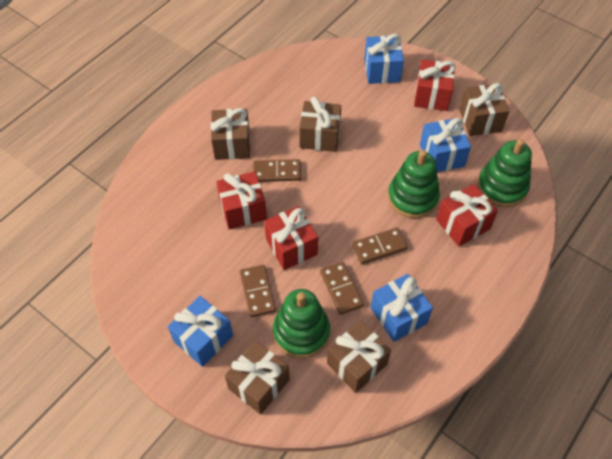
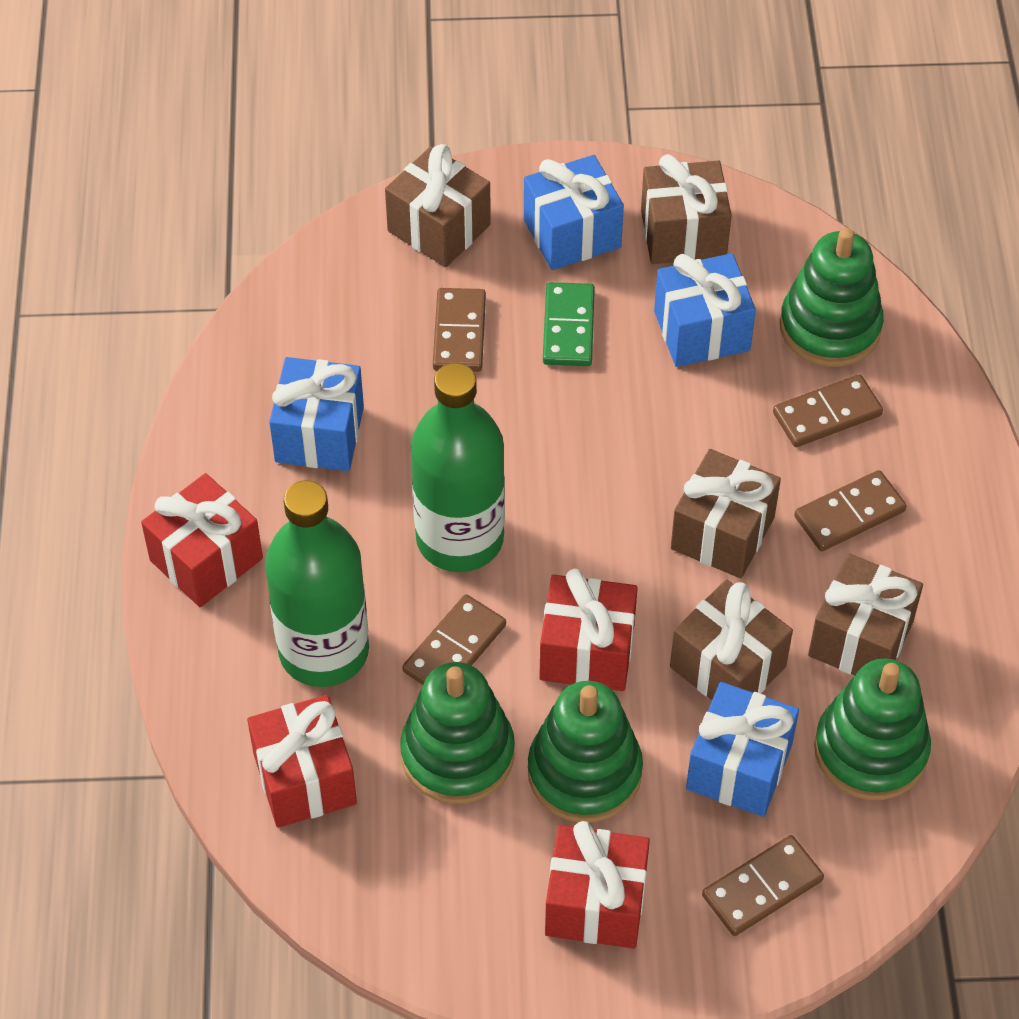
brown domino: [240,265,276,317] [253,159,301,182] [320,262,364,315] [352,228,408,264] = 4 -> [402,594,506,685] [433,288,486,372] [702,835,824,936] [773,374,883,447] [794,470,907,551] = 5
green bottle: none = 0 -> [265,480,369,687] [411,363,505,572] = 2
green domino: none = 0 -> [543,282,595,366] = 1
green stacking toy: [273,289,330,358] [388,150,440,218] [478,139,532,207] = 3 -> [400,662,515,804] [528,681,643,822] [780,228,884,367] [814,658,931,800] = 4

